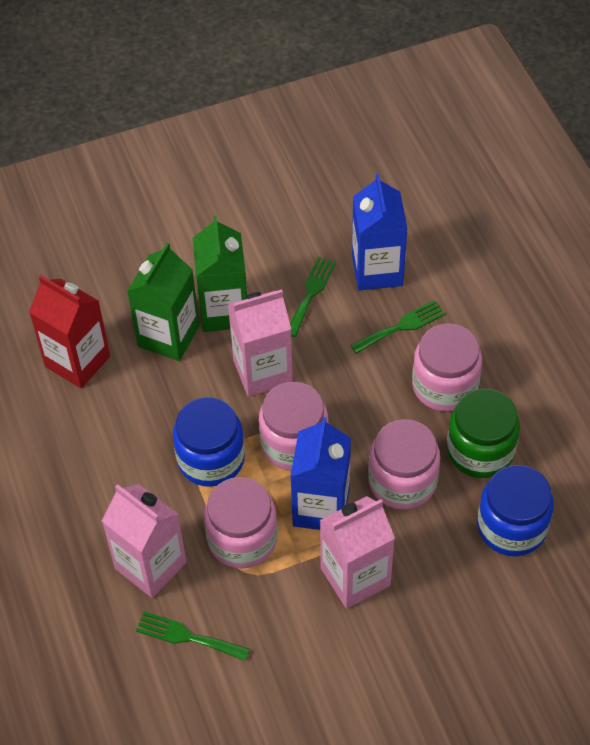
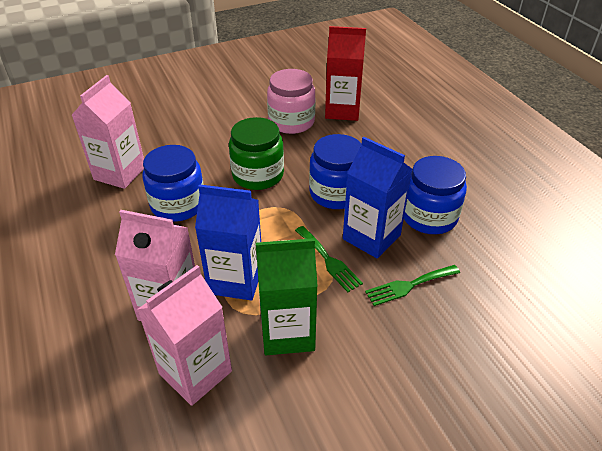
blue jar: [173,397,245,487] [477,465,554,556] = 2 -> [142,145,204,222] [309,134,361,209] [404,156,467,234] = 3
green carton: [127,243,199,361] [193,216,247,332] = 2 -> [256,238,318,355] = 1
green fork: [136,611,250,661] [290,257,336,337] [350,300,445,354] = 3 -> [295,226,363,292] [365,265,460,306] = 2
pink jar: [204,477,278,569] [259,382,329,471] [368,419,440,510] [412,323,482,412] = 4 -> [267,69,315,134] = 1

